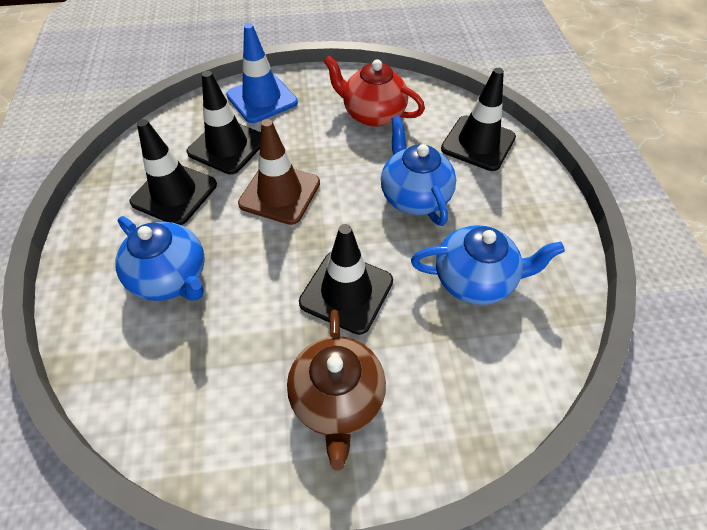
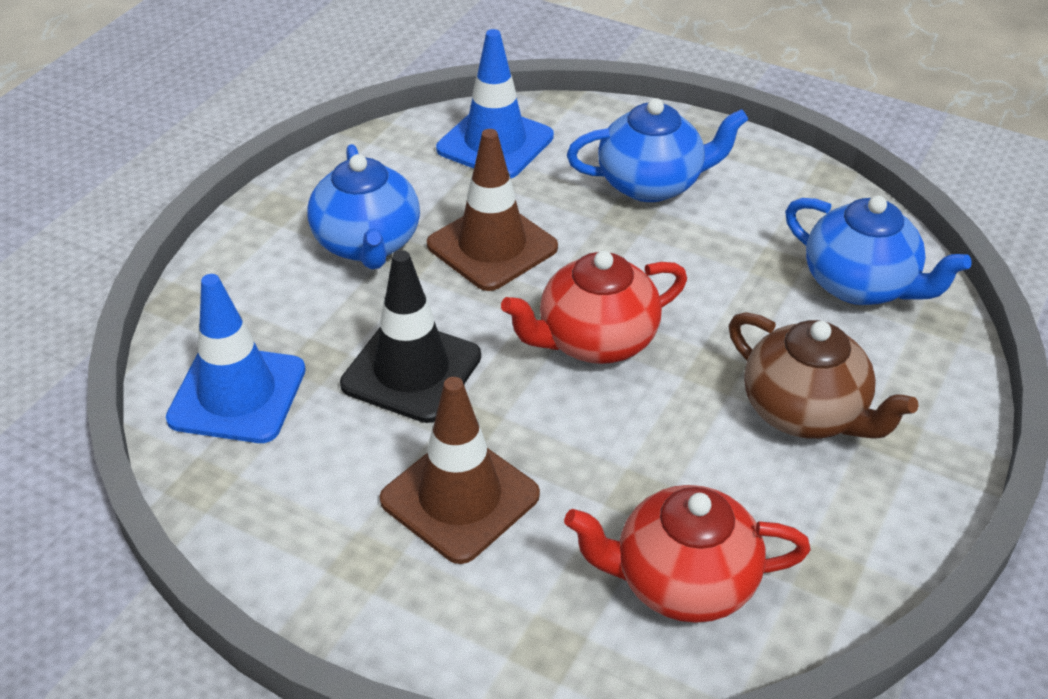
black traffic cone: [129,119,217,225] [186,71,261,174] [299,224,393,335] [441,68,516,171] = 4 -> [340,250,481,423] = 1
blue traffic cone: [226,23,298,123] = 1 -> [166,274,306,443] [436,29,554,178] = 2
brown traffic cone: [238,119,320,225] = 1 -> [380,377,540,564] [427,129,558,291] = 2
red teapot: [323,56,425,127] = 1 -> [501,251,687,364] [564,485,811,623] = 2

